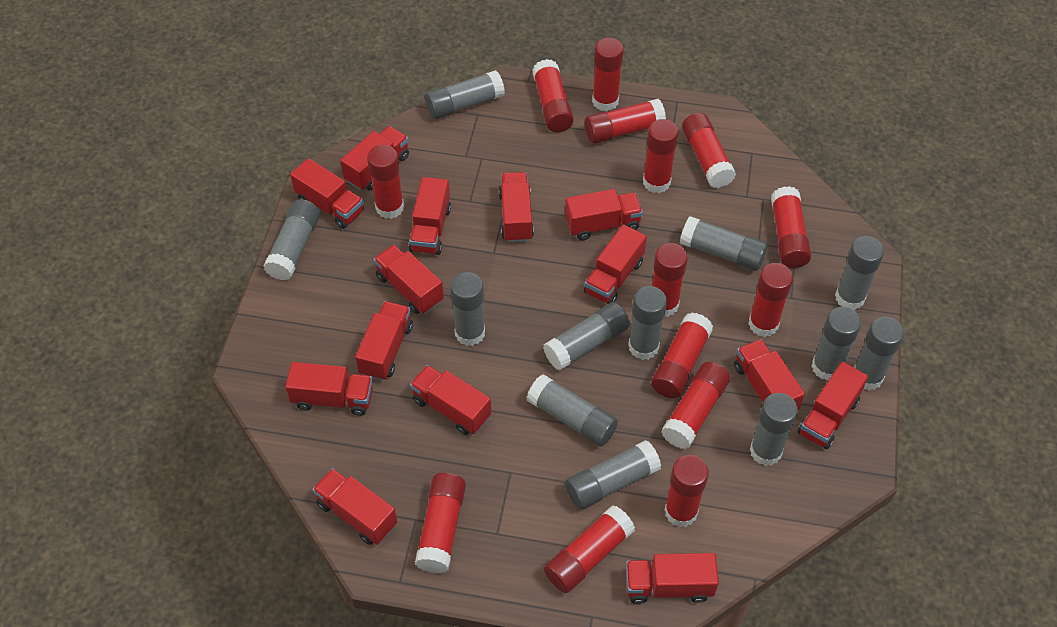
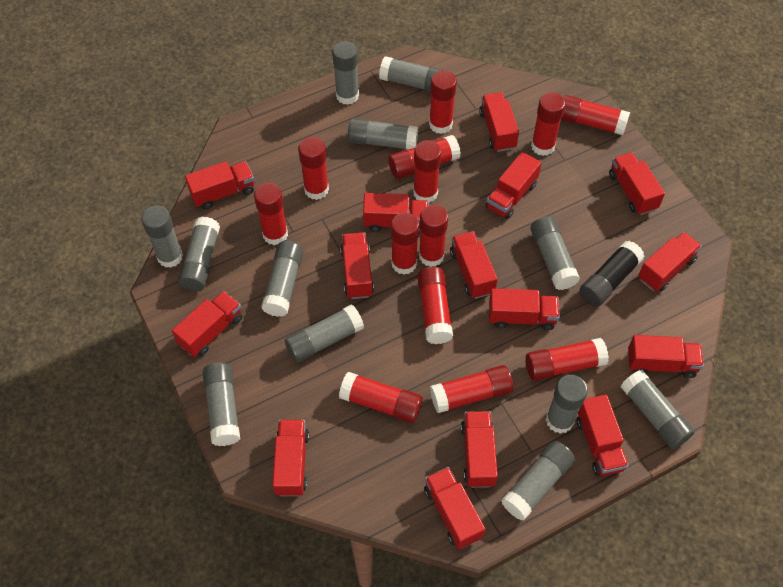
black glue stick: none = 0 -> [579,241,644,307] = 1
red glue stick: [367,145,404,219] [415,473,466,573] [532,59,574,132] [544,505,635,593] [585,99,666,144] [592,38,624,111] [643,119,679,193] [651,312,713,398] [652,243,688,317] [661,362,730,449] [665,455,709,527] [682,113,736,188] [748,263,793,337] [771,186,811,268] = 14 -> [254,183,288,245] [298,137,329,200] [339,372,423,423] [389,135,461,179] [391,212,419,275] [413,140,441,203] [418,266,453,344] [419,205,448,267] [429,70,457,134] [430,365,513,413] [526,338,609,381] [531,92,565,156] [561,95,630,135] = 13
red truck: [285,362,373,416] [290,158,364,229] [312,468,397,545] [340,126,409,191] [355,301,413,381] [374,245,444,314] [409,177,451,255] [410,365,491,435] [499,172,534,242] [565,189,643,240] [584,224,647,304] [626,553,719,604] [734,339,805,410] [797,362,868,449] = 14 -> [172,291,242,357] [185,161,254,209] [272,420,309,496] [340,232,374,299] [363,193,429,233] [424,467,485,549] [450,231,498,299] [461,411,498,488] [479,92,519,152] [486,152,541,219] [489,288,560,330] [577,395,629,476] [609,152,665,215] [628,335,704,378] [638,232,702,292] = 15

